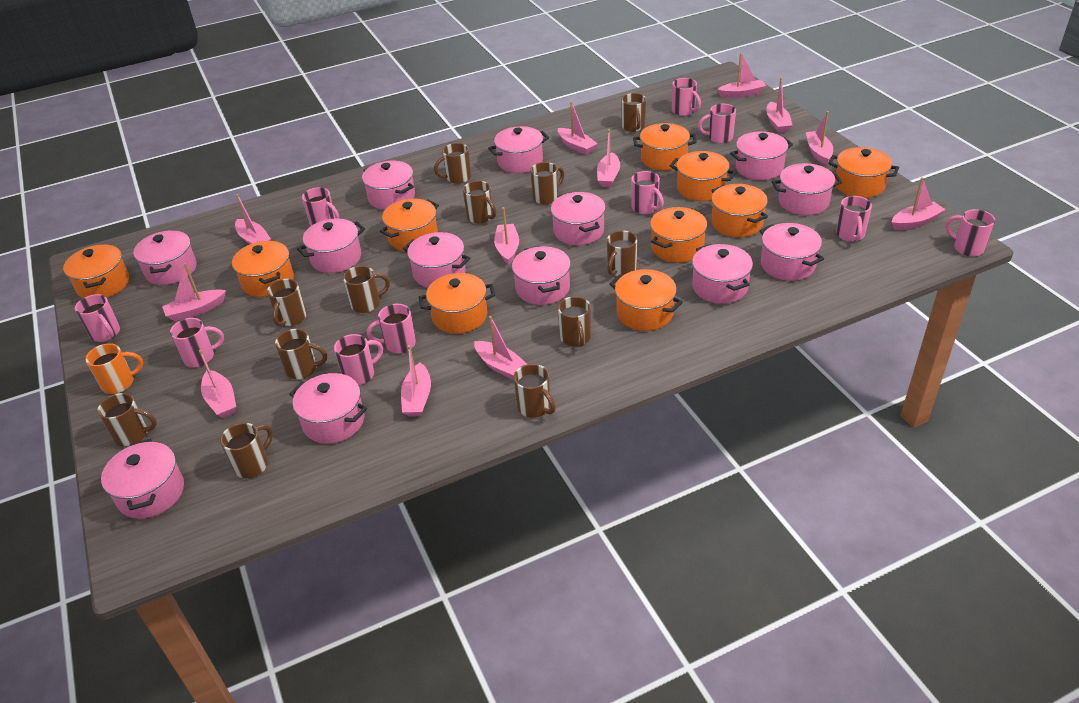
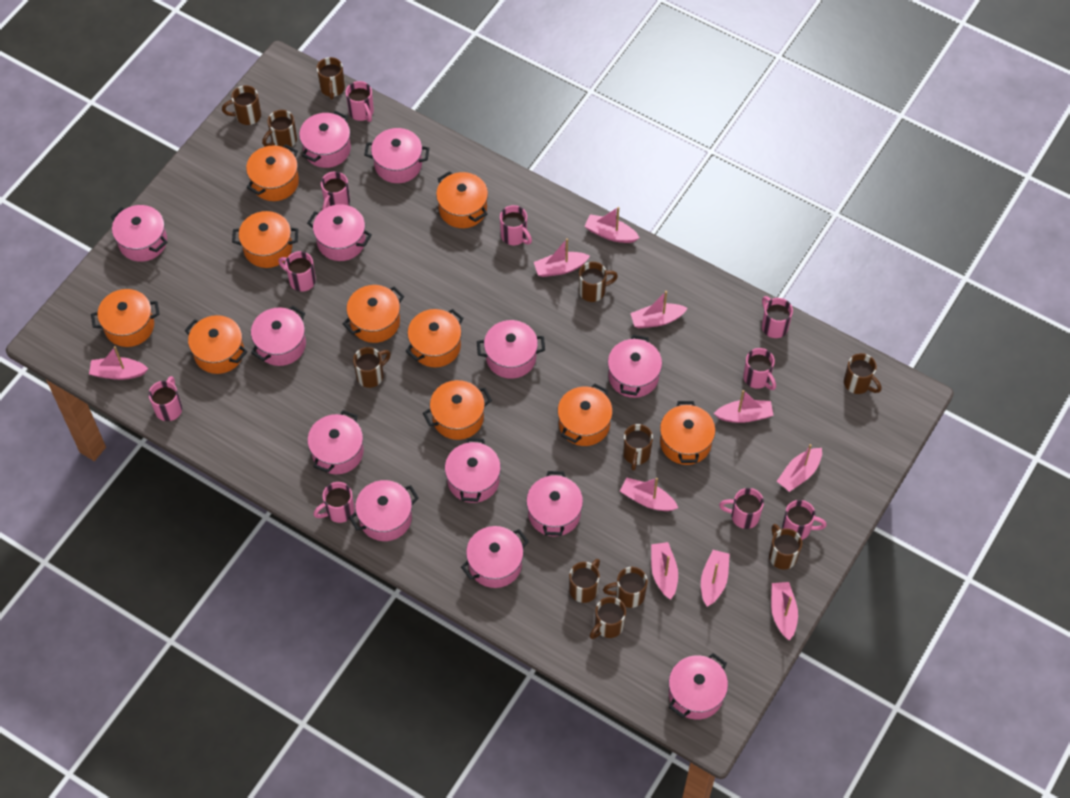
brown mug: [97,393,157,446] [220,423,273,478] [267,279,306,327] [275,329,327,379] [343,266,390,313] [434,143,471,184] [463,181,496,224] [513,364,556,418] [530,162,564,204] [558,296,591,347] [607,230,637,276] [621,93,646,132] = 12 -> [222,85,261,125] [262,110,297,149] [316,57,345,100] [353,347,391,388] [569,559,600,603] [579,262,618,302] [590,597,626,639] [603,567,648,608] [623,424,653,471] [769,524,802,570] [844,353,881,394] = 11
orange mug: [85,343,143,394] = 1 -> none = 0
pink boat: [162,263,226,321] [199,350,236,418] [235,194,271,245] [401,345,431,417] [474,316,527,380] [494,207,519,265] [558,102,598,155] [597,129,620,187] [717,53,766,98] [766,77,792,133] [806,111,833,165] [892,177,946,230] = 12 -> [89,346,148,380] [534,238,590,277] [584,207,640,243] [620,478,678,511] [630,291,688,328] [651,542,678,600] [701,550,730,607] [714,390,774,423] [771,582,798,641] [777,444,822,492] = 10

